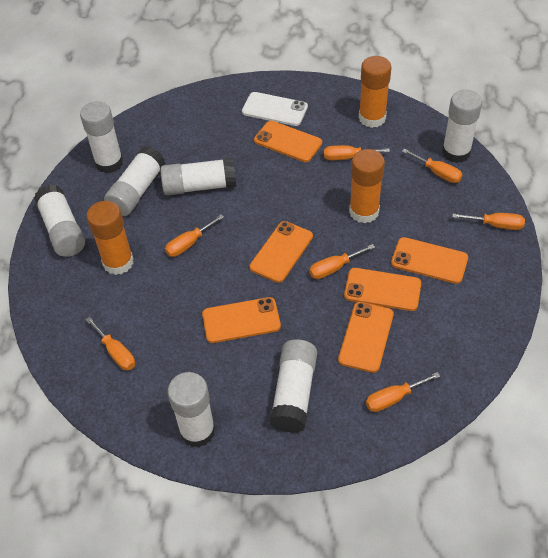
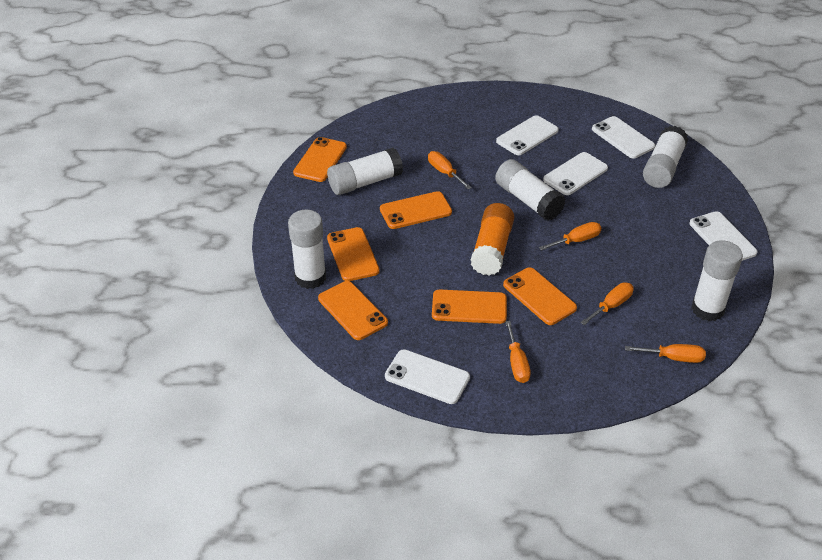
orange glue stick: [87,201,134,275] [349,149,385,223] [359,56,391,128] = 3 -> [471,203,514,276] = 1
orange screwdriver: [85,317,135,370] [165,214,224,257] [309,244,375,279] [324,145,390,160] [366,372,440,412] [402,149,463,183] [452,213,525,230] = 7 -> [428,151,472,189] [505,321,531,383] [539,222,601,251] [580,282,634,325] [625,344,706,363] = 5
white glue stick: [34,185,85,257] [80,101,123,173] [104,146,165,216] [160,158,236,195] [168,372,215,447] [270,339,317,433] [442,90,482,163] = 7 -> [288,210,326,289] [327,147,403,195] [495,159,566,221] [643,126,688,188] [691,240,743,321] = 5
white phone: [242,92,308,126] = 1 -> [385,349,470,404] [496,115,559,155] [543,152,608,195] [592,116,655,158] [690,211,758,261] = 5

